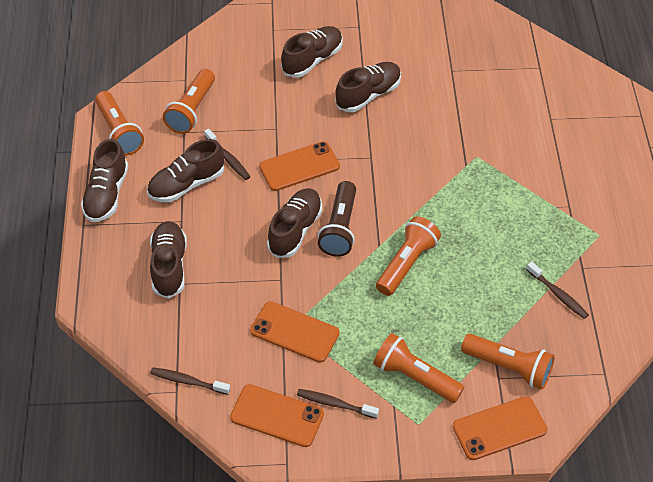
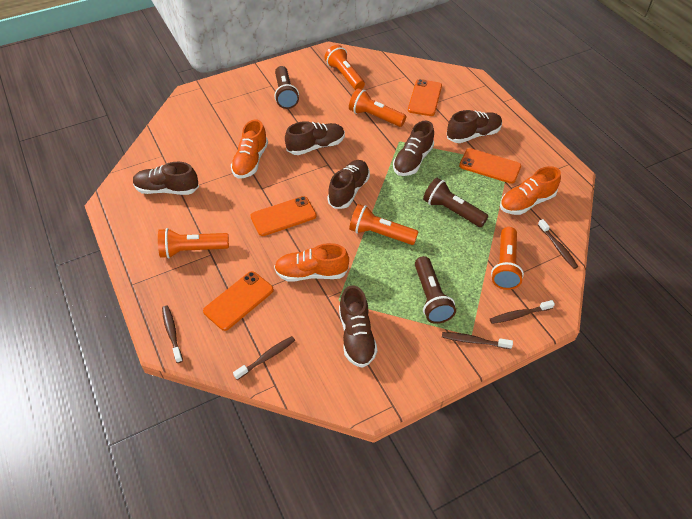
brown flashlight: [318,181,356,257] = 1 -> [275,66,299,109] [415,256,456,324] [423,178,489,227] = 3
brown toothbrush: [150,367,230,395] [204,129,250,180] [297,389,379,419] [526,262,589,319] = 4 -> [162,306,183,363] [233,336,295,380] [442,332,513,349] [490,300,555,324] [538,219,578,269] = 5
orange shoe: none = 0 -> [231,120,268,179] [274,243,349,282] [500,166,561,215] = 3

